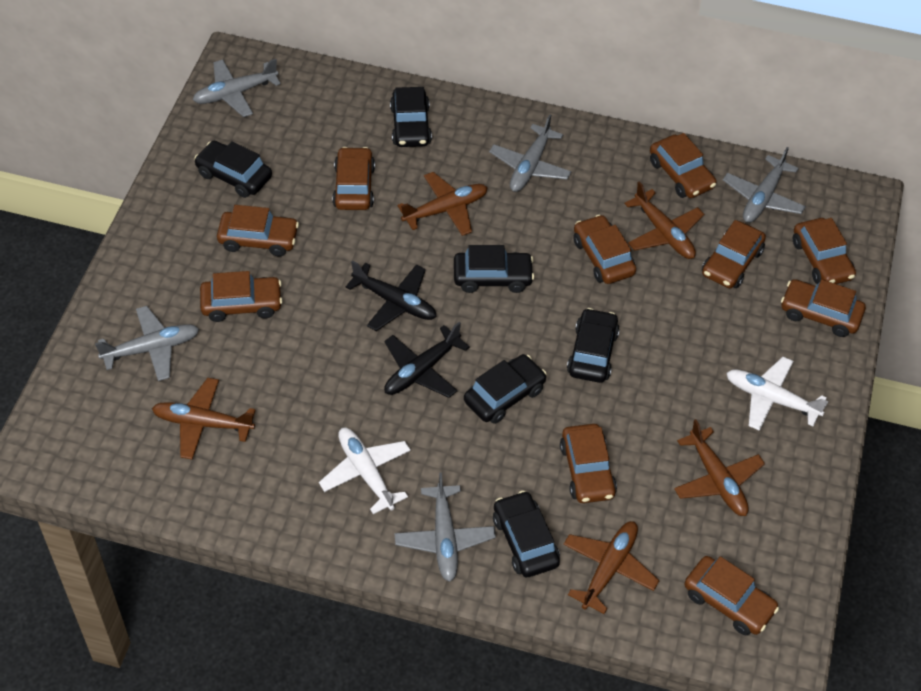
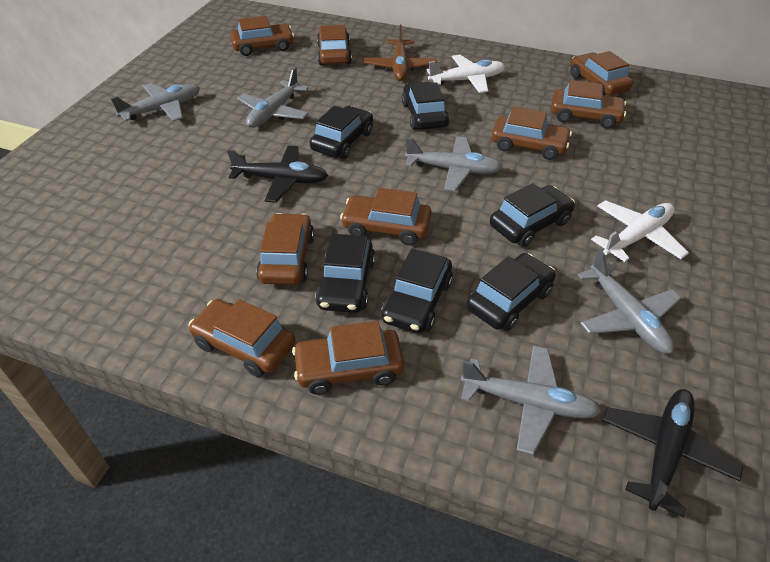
brown car: [200,271,282,322] [217,205,299,257] [332,147,375,210] [560,424,617,503] [573,215,636,284] [650,133,716,198] [684,556,779,635] [702,220,766,288] [781,279,866,337] [793,218,856,284] = 10 -> [189,299,295,377] [230,16,294,56] [256,213,314,285] [292,321,404,395] [317,25,352,65] [340,188,432,245] [492,107,572,160] [551,80,626,129] [571,51,633,96] = 9
brown plane: [152,378,256,459] [397,172,488,236] [563,521,660,614] [624,181,704,259] [674,419,765,516] = 5 -> [364,25,437,81] = 1

